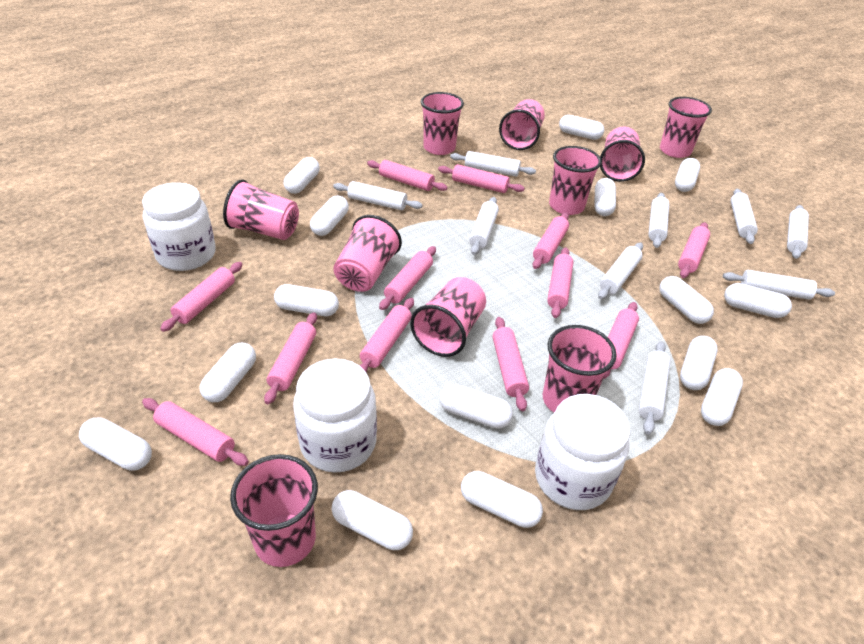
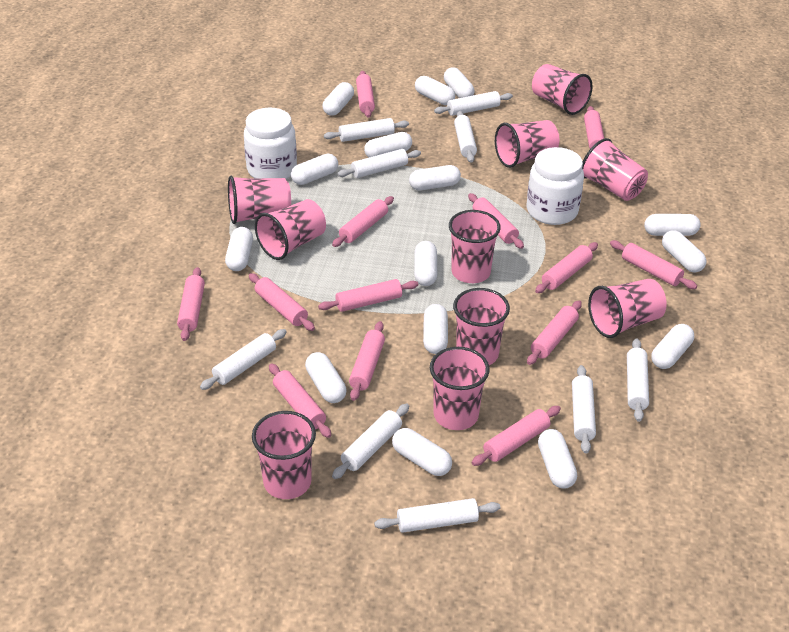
pink rolling pin: [142,398,249,466] [160,262,243,332] [264,312,317,404] [360,298,414,372] [367,160,448,191] [379,246,436,310] [438,164,525,193] [493,317,529,411] [532,213,569,269] [547,247,574,318] [603,302,639,379] [678,222,710,278] = 12 -> [177,267,205,341] [249,273,315,331] [269,363,331,438] [318,279,418,312] [332,196,394,247] [349,321,385,401] [356,71,375,118] [468,193,524,249] [472,406,561,466] [527,300,582,365] [535,242,598,293] [584,106,604,149] [610,240,697,289] = 13
white jar: [142,183,216,271] [293,359,377,473] [535,394,630,510] = 3 -> [244,108,297,179] [527,147,584,225] = 2

